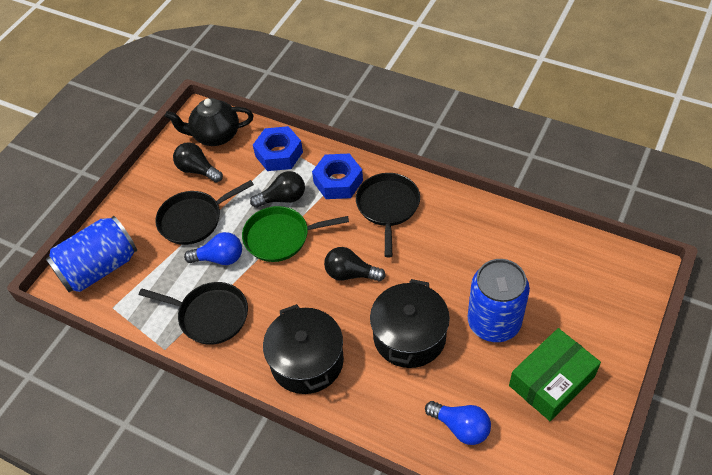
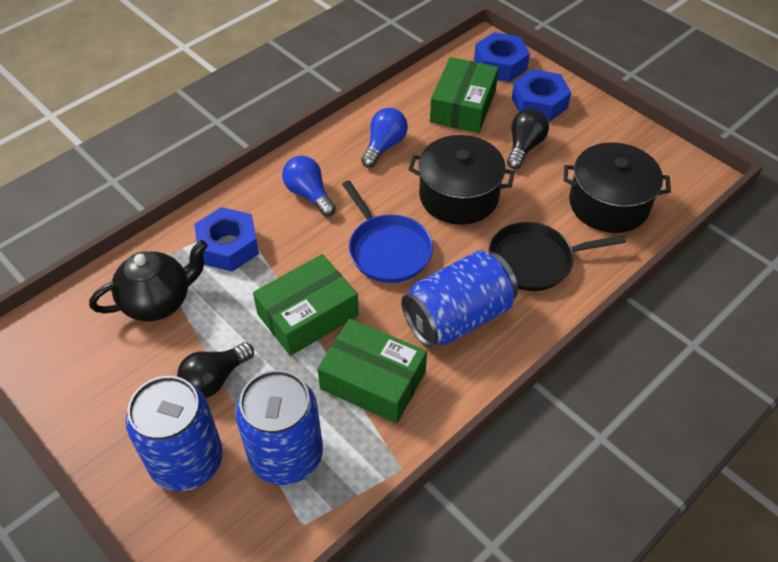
black light bulb: [173,142,223,183] [250,171,305,208] [324,247,386,282] = 3 -> [177,342,254,398] [507,109,549,169] = 2
black pan: [139,282,248,345] [155,180,254,245] [356,173,420,257] = 3 -> [488,222,626,291] = 1
blue can: [46,216,137,292] [468,259,530,342] = 2 -> [126,376,223,491] [236,370,323,485] [401,250,518,347] = 3
blue nut: [253,126,303,171] [312,153,363,199] = 2 -> [194,207,259,272] [474,32,530,82] [512,69,571,122] = 3
blue pan: none = 0 -> [342,181,433,283] = 1
green box: [509,328,601,421] = 1 -> [253,254,359,356] [317,319,427,423] [430,57,499,133] = 3
green pan: [242,206,349,262] = 1 -> none = 0

